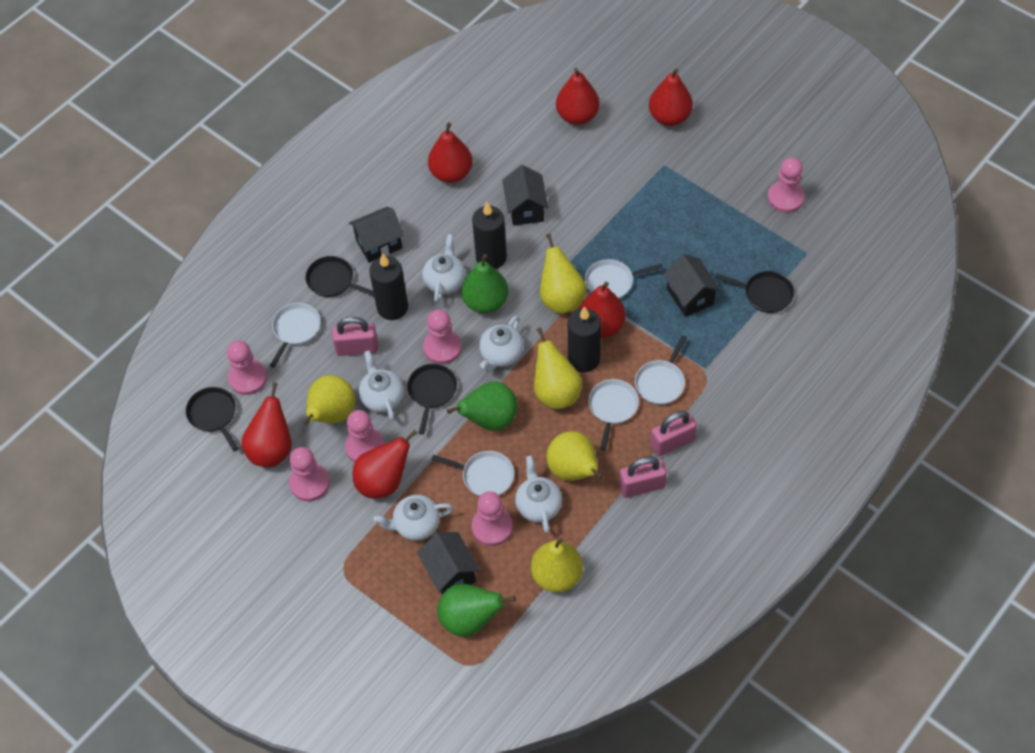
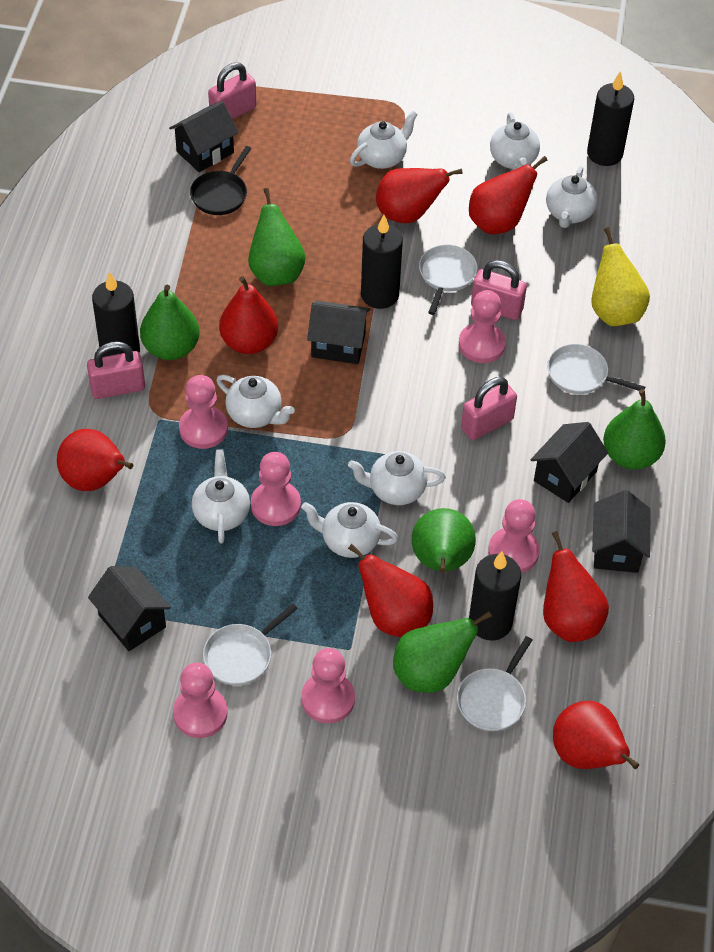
black candle: [369,253,408,320] [472,202,507,269] [568,306,601,372] = 3 -> [92,272,140,357] [361,215,403,309] [469,552,521,640] [587,71,634,166] = 4
black house: [349,207,404,263] [417,532,480,595] [502,165,548,226] [663,254,721,317] = 4 -> [88,566,171,651] [169,101,239,172] [307,301,370,364] [530,422,608,503] [592,490,651,573] = 5
black pan: [186,387,239,451] [305,256,374,297] [407,364,457,435] [715,271,794,313] = 4 -> [190,146,252,215] = 1
green pear: [437,583,516,637] [447,382,518,431] [461,254,509,314] = 3 -> [140,285,200,360] [248,188,306,286] [393,611,492,693] [412,508,476,573] [603,389,666,470] = 5
pink padlock: [332,317,378,356] [619,456,667,498] [650,411,697,457] = 3 -> [87,341,145,399] [208,62,256,119] [461,377,517,440] [471,260,527,320] = 4
red pear: [241,382,292,467] [352,429,417,499] [428,122,473,183] [556,68,600,125] [579,282,626,338] [649,68,693,126] = 6 -> [57,429,133,491] [219,276,278,354] [348,544,433,637] [376,168,463,223] [469,156,548,234] [543,531,609,642] [553,701,639,769] = 7
white pan: [270,303,321,368] [432,451,514,496] [585,259,663,299] [588,379,639,451] [635,335,687,405] = 5 -> [203,604,298,685] [419,245,478,315] [457,636,532,731] [547,344,645,394] = 4
white teapot: [359,350,404,421] [373,495,453,541] [422,234,465,303] [479,316,524,372] [515,456,562,533] = 5 -> [192,449,250,543] [216,375,295,428] [301,502,398,558] [348,451,446,505] [350,111,418,169] [490,112,540,170] [546,166,598,228] = 7
yellow pear: [303,375,356,425] [531,538,583,592] [534,327,582,409] [540,233,587,314] [546,431,603,481] = 5 -> [591,227,650,326] = 1

